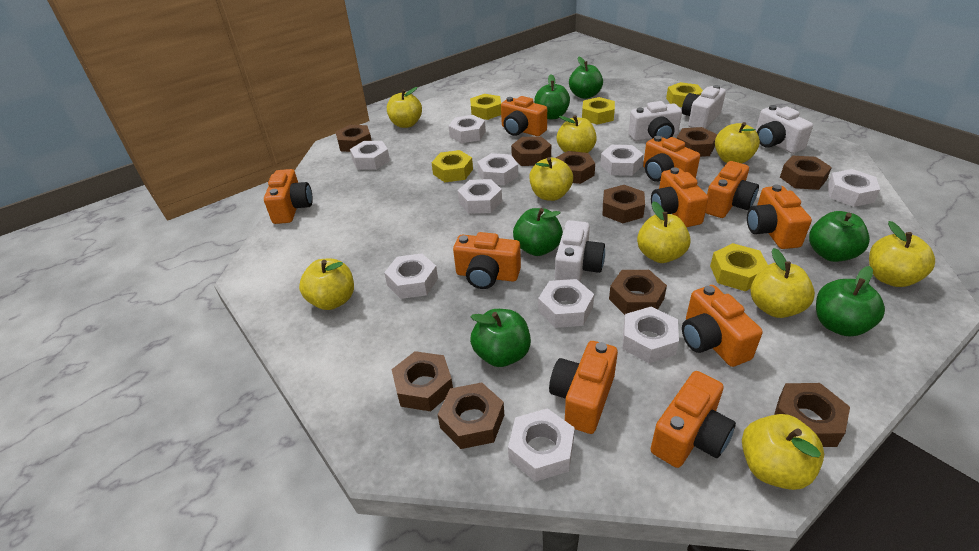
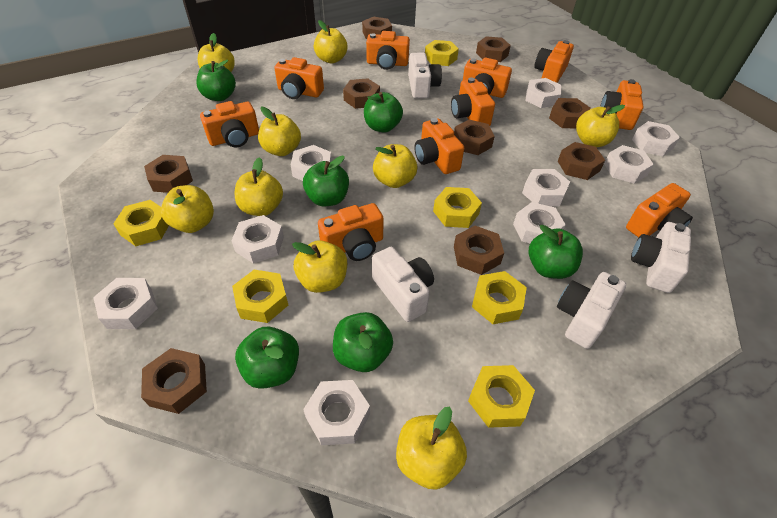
brown nut: [336,125,372,152] [392,351,453,411] [438,383,504,449] [511,136,551,166] [556,151,595,184] [603,185,645,223] [609,270,667,315] [677,127,717,157] [774,383,850,447] [780,156,832,190] = 10 -> [141,348,207,414] [144,155,193,193] [343,78,380,109] [362,17,392,39] [454,120,495,155] [454,226,504,275] [476,36,511,62] [549,98,590,128] [558,142,605,180] = 9
white nut: [350,141,390,170] [384,253,438,299] [449,115,486,143] [458,179,502,214] [477,153,518,185] [508,408,575,482] [538,279,594,328] [600,145,644,176] [622,306,679,363] [827,169,880,207] = 10 -> [93,278,158,329] [231,215,284,264] [291,145,332,181] [303,380,370,445] [513,202,566,243] [522,169,570,207] [526,78,561,108] [604,145,654,184] [632,121,680,156] = 9
yellow nut: [431,150,473,182] [470,94,501,120] [582,97,615,125] [666,82,703,107] [710,243,768,291] = 5 -> [114,200,169,246] [232,270,288,323] [425,40,459,66] [433,187,482,228] [468,365,535,428] [472,271,527,324] = 6

